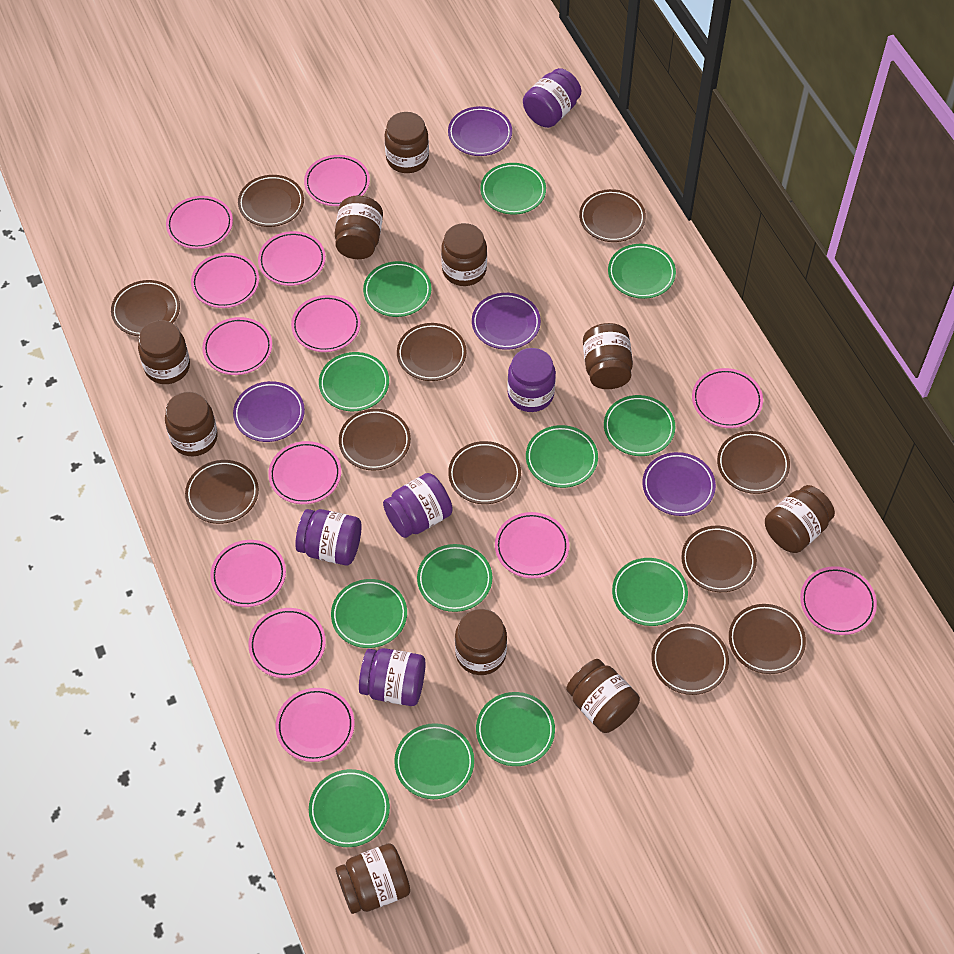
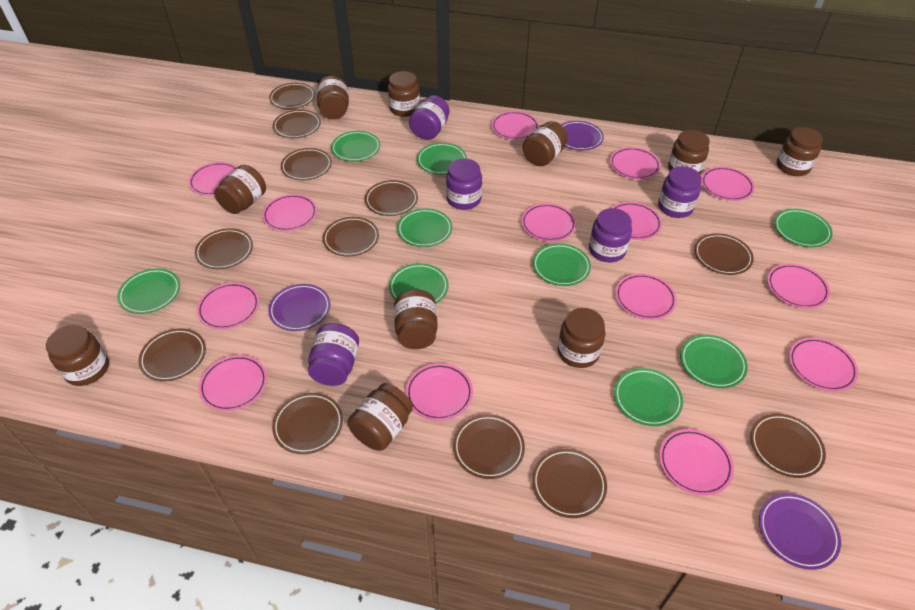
brown plate: [111,280,180,336] [185,460,259,524] [238,175,304,227] [339,409,411,471] [397,323,467,381] [448,441,521,504] [579,189,646,242] [651,624,729,695] [681,526,757,592] [717,431,790,494] [729,604,806,674] = 11 -> [139,328,206,381] [195,228,253,269] [269,83,315,109] [272,393,343,454] [273,110,321,138] [281,148,332,180] [323,217,379,257] [365,180,418,216] [453,414,525,479] [532,449,607,518] [694,233,754,275] [750,414,826,478] = 12
green plate: [309,769,390,847] [319,352,389,411] [331,579,407,648] [363,261,432,317] [394,723,474,799] [417,544,492,612] [476,692,555,766] [480,163,546,215] [526,425,598,488] [604,395,675,456] [608,244,676,299] [612,558,688,626] = 12 -> [117,268,180,314] [331,131,380,162] [389,263,449,303] [397,208,452,247] [417,143,467,175] [533,243,591,286] [614,368,683,426] [680,335,748,388] [774,209,833,247] = 9
pink plate: [166,196,233,249] [191,253,259,308] [202,317,272,375] [210,540,286,607] [248,608,326,678] [258,231,326,286] [268,441,341,504] [276,688,355,762] [291,295,361,352] [304,155,370,206] [495,512,569,578] [692,368,763,428] [800,566,877,635] = 13 -> [188,162,237,196] [197,282,259,330] [198,355,267,411] [262,194,317,231] [406,363,473,421] [491,111,539,140] [521,203,576,242] [610,147,661,179] [612,202,662,240] [615,274,677,320] [659,429,734,496] [701,167,755,201] [767,264,830,309] [789,337,858,392] = 14
purple plate: [233,381,305,442] [448,106,512,156] [472,293,541,350] [642,452,716,516] = 4 -> [268,284,331,331] [561,121,604,150] [759,493,841,570] = 3

